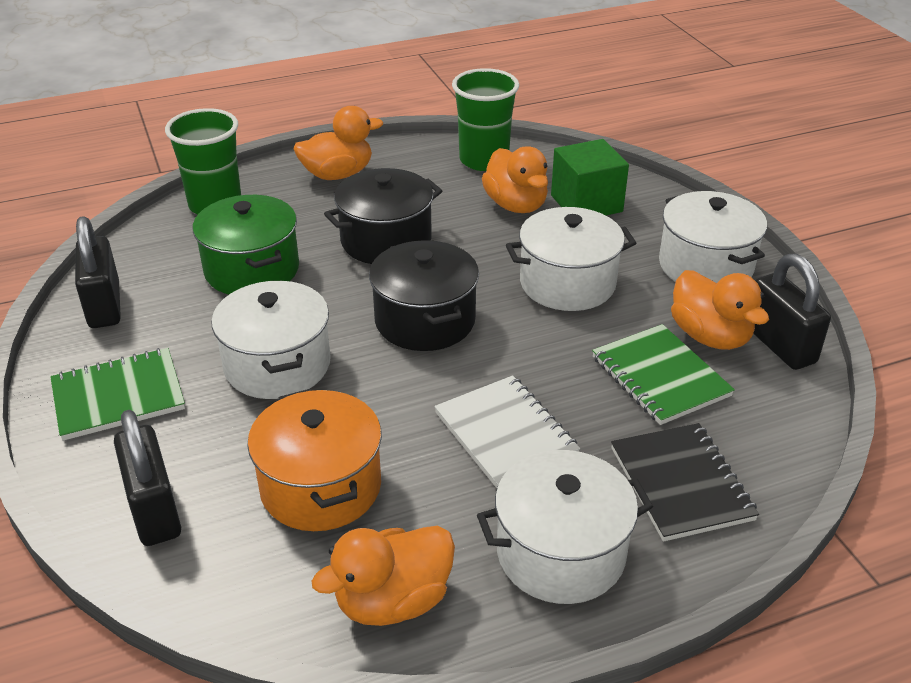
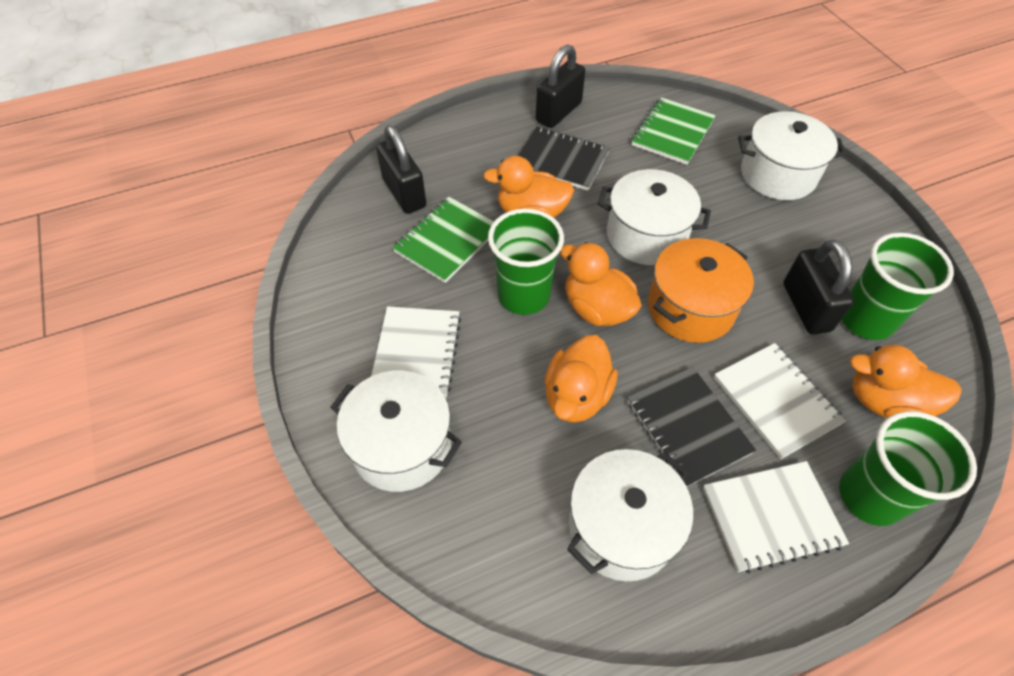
black notebook: [611,423,759,542] = 1 -> [518,127,610,191] [627,367,756,487] = 2
black pot: [324,168,442,264] [369,240,479,351] = 2 -> none = 0
green cube: [551,139,629,215] = 1 -> none = 0
green cup: [165,108,241,214] [452,68,519,171] = 2 -> [488,209,564,315] [839,411,977,526] [842,233,954,340] = 3
green pot: [193,195,299,294] = 1 -> none = 0
white notebook: [434,375,580,488] = 1 -> [371,306,461,398] [703,461,849,573] [714,343,846,459] = 3

